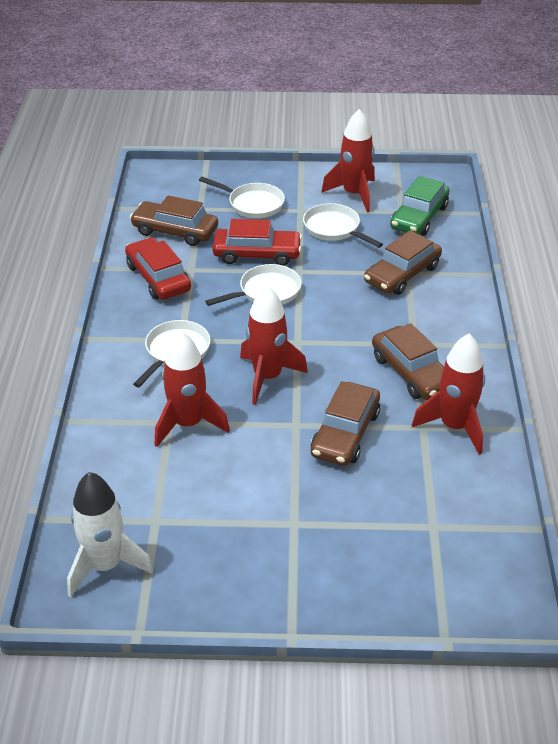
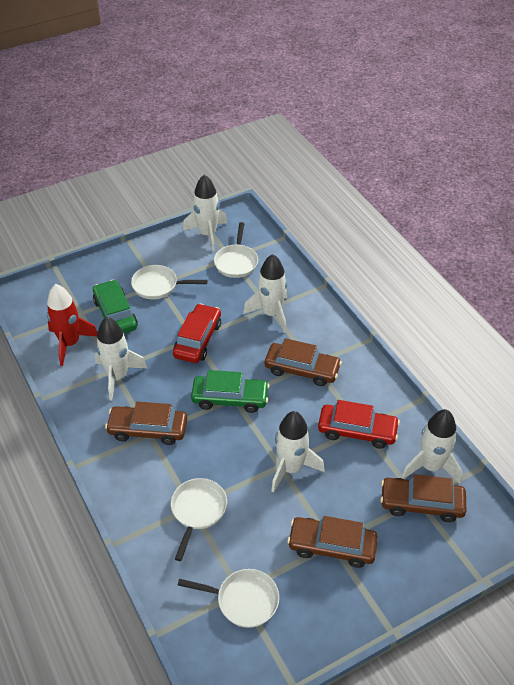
green car: [390,176,449,236] = 1 -> [93,280,138,333] [191,370,270,413] = 2
red rocket: [155,331,230,447] [240,285,308,405] [321,109,375,213] [412,334,485,455] = 4 -> [47,284,98,366] = 1
white rocket: [67,472,153,598] = 1 -> [95,317,147,401] [183,174,227,252] [243,254,287,333] [271,411,324,493] [402,409,462,484] = 5

